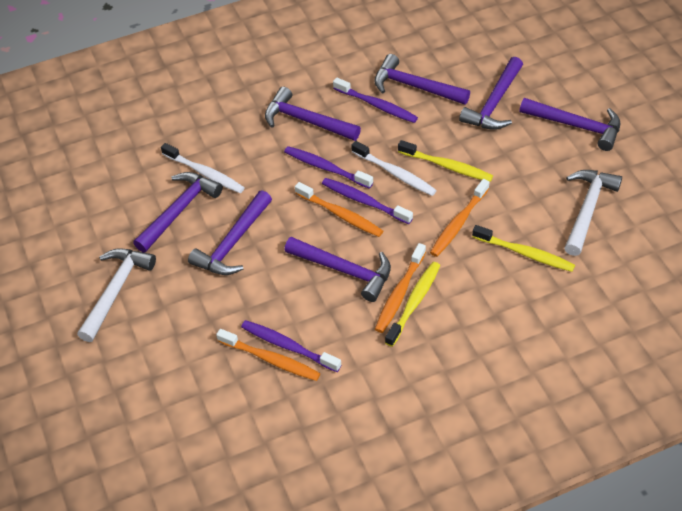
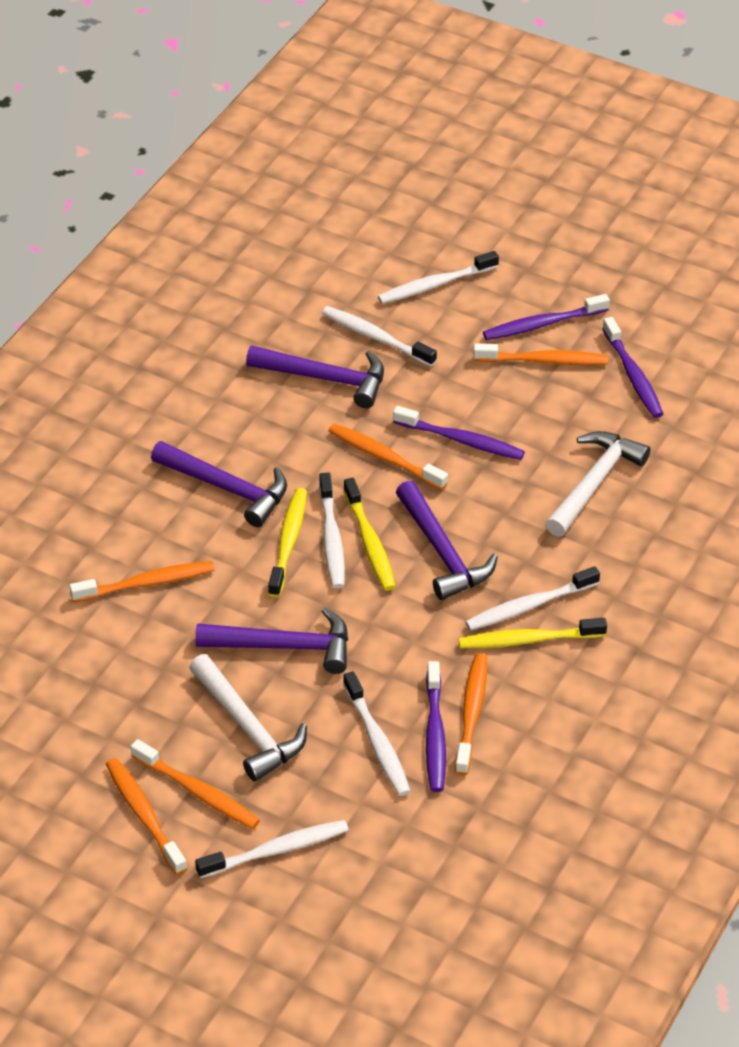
orange toothbrush: [216,329,321,381] [295,182,383,237] [375,243,426,333] [430,179,490,257] = 4 -> [69,561,214,602] [106,758,187,875] [131,739,260,829] [328,423,448,490] [455,653,487,775] [473,343,608,365] = 6
purple hammer: [133,172,223,252] [188,190,272,275] [265,87,361,141] [284,237,391,302] [374,54,470,105] [459,57,523,130] [520,98,620,151] = 7 -> [151,441,287,527] [195,607,349,674] [246,346,384,408] [396,481,498,600] = 4
white toothbrush: [161,143,245,193] [351,141,437,196] = 2 -> [195,820,349,878] [319,473,345,589] [322,306,437,366] [343,671,411,796] [378,251,499,304] [465,566,600,631] = 6

